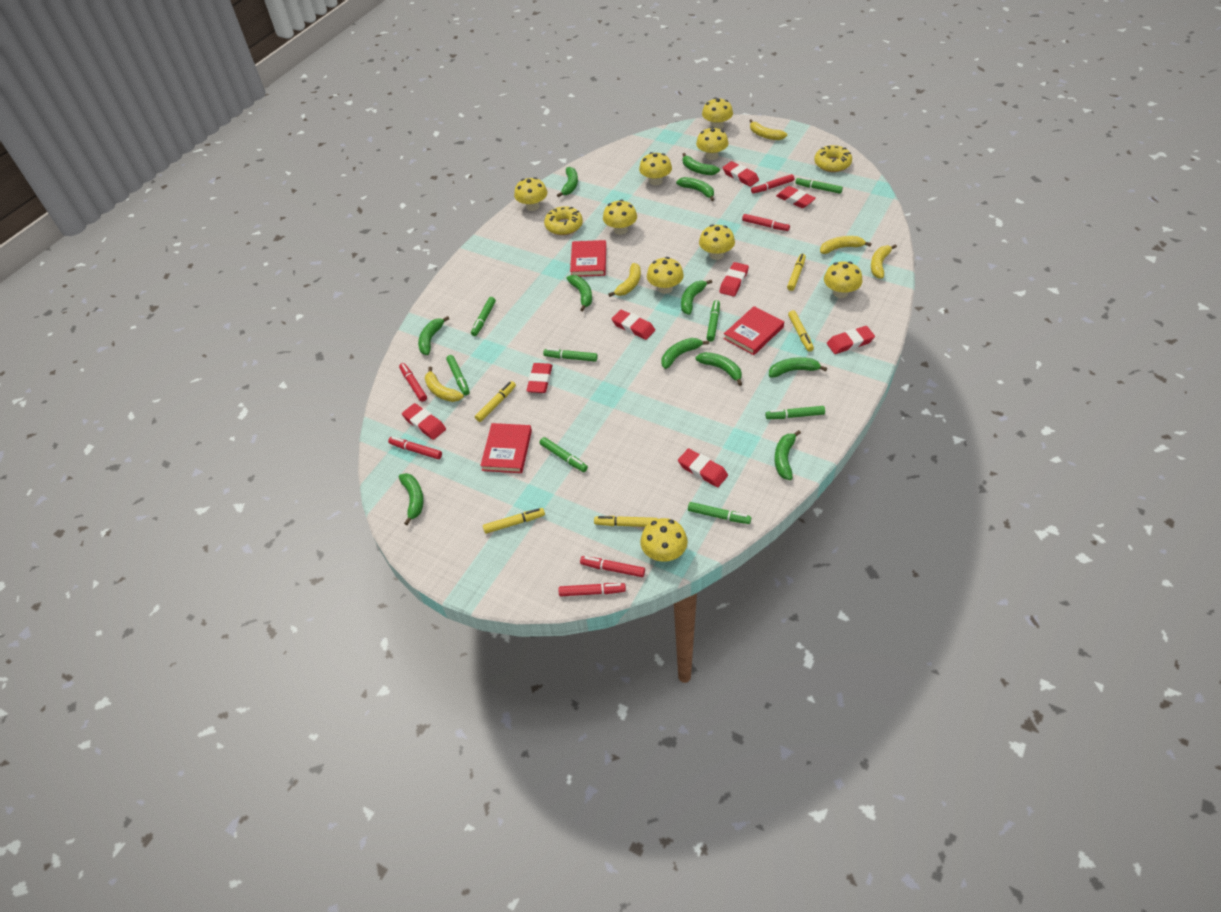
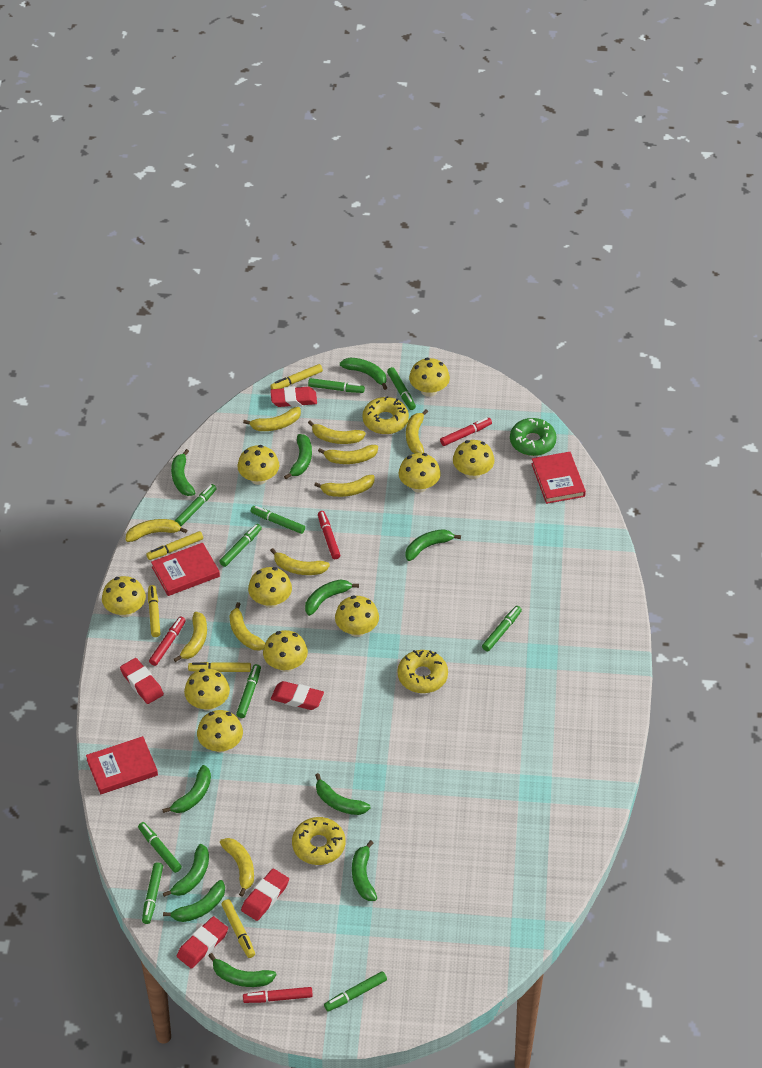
green donut: none = 0 -> [510,418,557,456] = 1
green marker: [446,355,470,395] [471,297,496,336] [540,437,588,472] [543,348,598,362] [688,502,751,524] [706,300,720,342] [765,406,825,419] [795,177,843,194] = 8 -> [138,822,182,873] [142,862,163,924] [175,484,217,526] [219,524,262,567] [236,664,261,718] [251,506,305,534] [308,378,365,393] [324,971,387,1011] [387,367,416,410] [482,606,522,651] = 10
red eraser: [402,403,446,440] [527,363,552,393] [612,310,655,340] [678,448,728,487] [719,262,749,296] [723,161,759,187] [776,186,816,208] [827,326,875,354] = 8 -> [120,658,164,704] [177,916,228,969] [241,869,289,921] [270,387,317,407] [271,681,324,710] = 5
red marker: [388,437,442,459] [399,363,427,402] [559,583,626,596] [580,556,645,577] [742,214,790,231] [751,174,794,194] = 6 -> [149,616,186,666] [243,987,313,1003] [318,511,340,559] [440,418,492,446] = 4
yellow banana: [425,367,464,402] [609,263,641,297] [749,119,787,140] [820,236,872,254] [871,244,897,279] = 5 -> [125,519,187,542] [174,612,207,662] [220,838,254,897] [229,602,265,650] [243,407,301,431] [270,548,330,575] [308,420,366,444] [314,475,375,497] [318,445,378,464] [406,409,428,453] = 10
yellow donut: [544,206,583,235] [814,145,852,172] = 2 -> [292,817,345,865] [362,396,409,434] [397,650,448,693] = 3
yellow mushroom: [514,177,547,211] [603,199,637,235] [639,152,672,185] [640,518,688,562] [647,257,684,294] [696,127,728,160] [699,224,735,260] [702,98,733,129] [824,261,863,298] = 9 -> [102,576,146,617] [184,669,230,711] [197,710,243,752] [237,445,279,485] [248,567,292,608] [263,630,308,672] [335,596,379,637] [398,453,441,493] [409,358,450,397] [453,440,495,479] = 10

